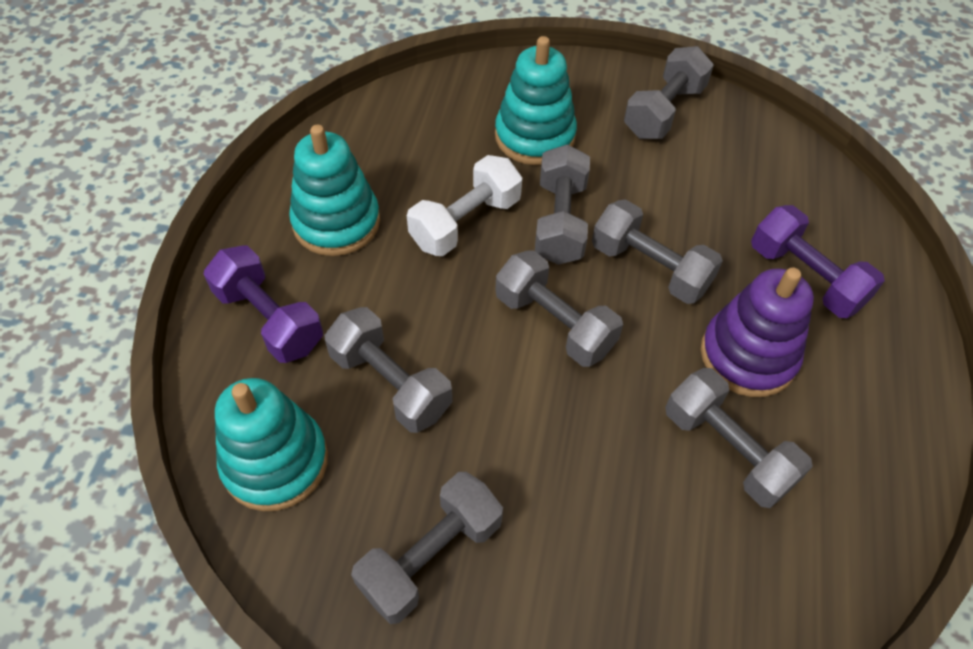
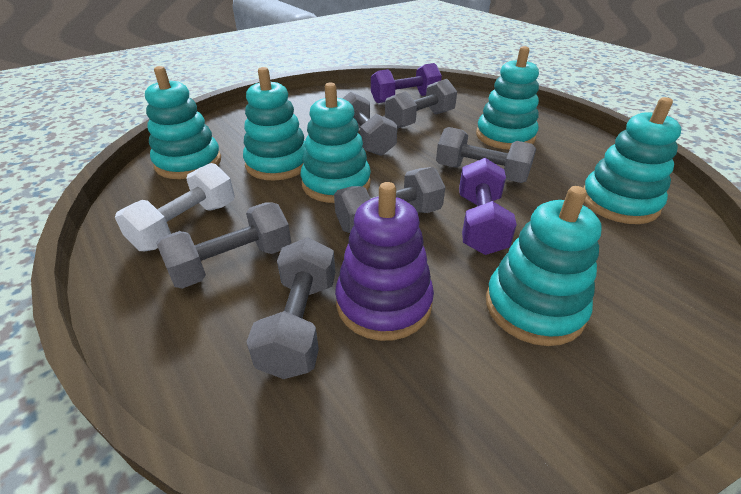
grey dumbbell: [324,307,452,433] [351,472,503,624] [495,250,623,367] [535,144,590,265] [592,199,723,304] [624,46,714,139] [665,368,813,508] = 7 -> [156,202,291,289] [246,237,335,379] [334,167,445,233] [342,92,397,156] [385,79,457,129] [436,127,536,183] = 6
turquoise stacking toy: [215,378,328,511] [289,125,380,256] [495,36,577,165] = 3 -> [145,66,221,179] [243,67,306,180] [300,82,371,203] [476,46,539,150] [486,186,602,346] [583,97,682,224] = 6

